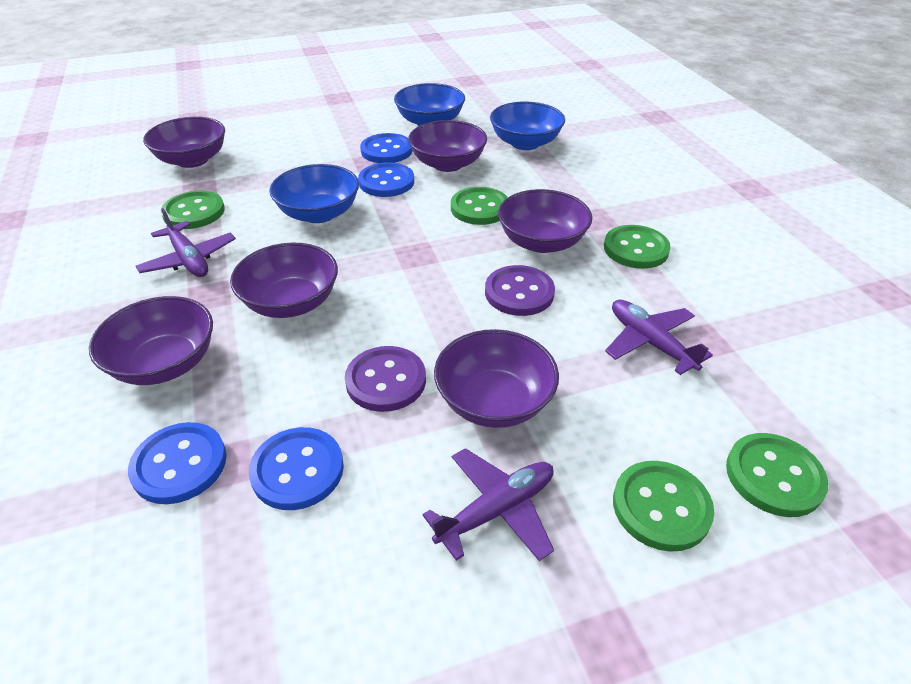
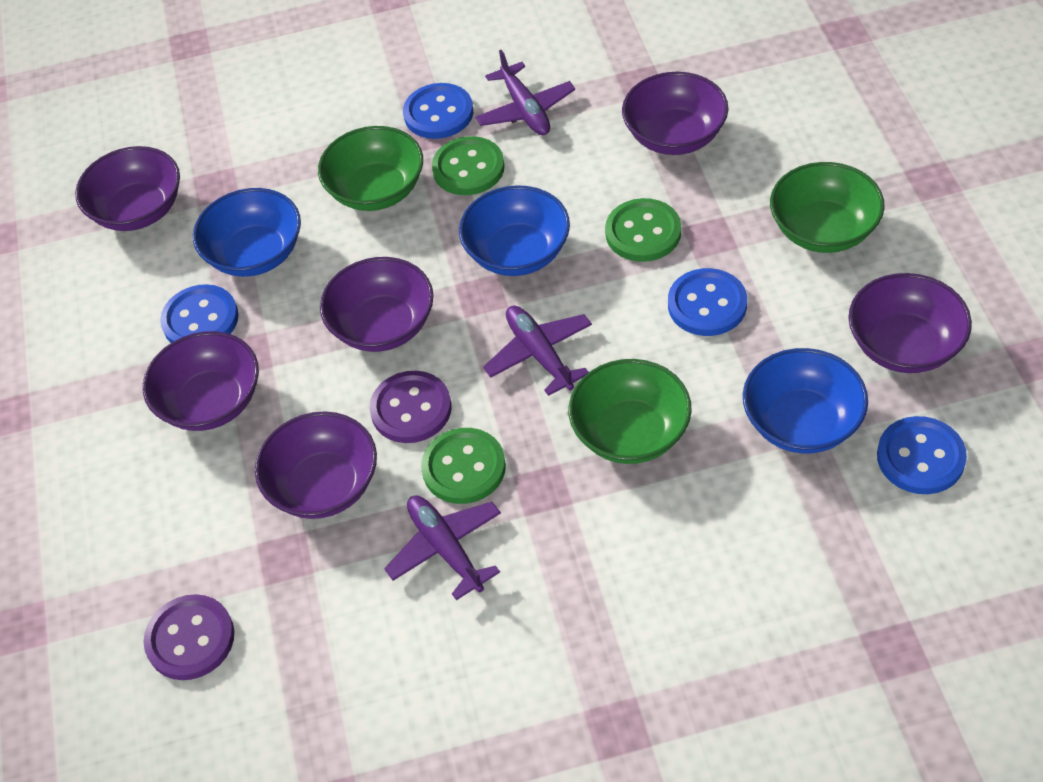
green bowl: none = 0 -> [318,126,423,211] [569,359,692,464] [770,162,885,253] = 3
green button: [161,191,225,229] [451,187,508,225] [604,225,671,269] [613,461,714,552] [726,433,828,517] = 5 -> [421,428,506,504] [432,136,505,195] [605,198,681,262] = 3

